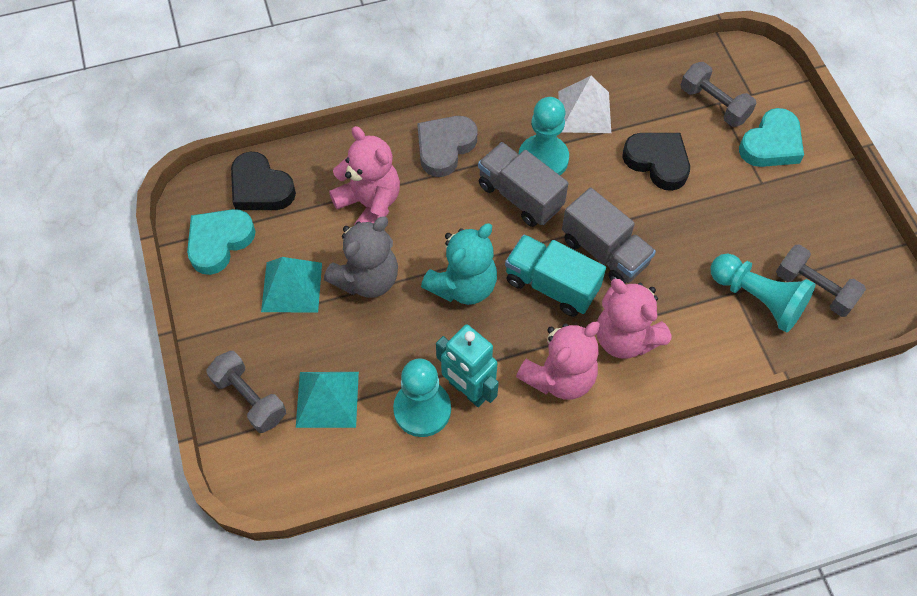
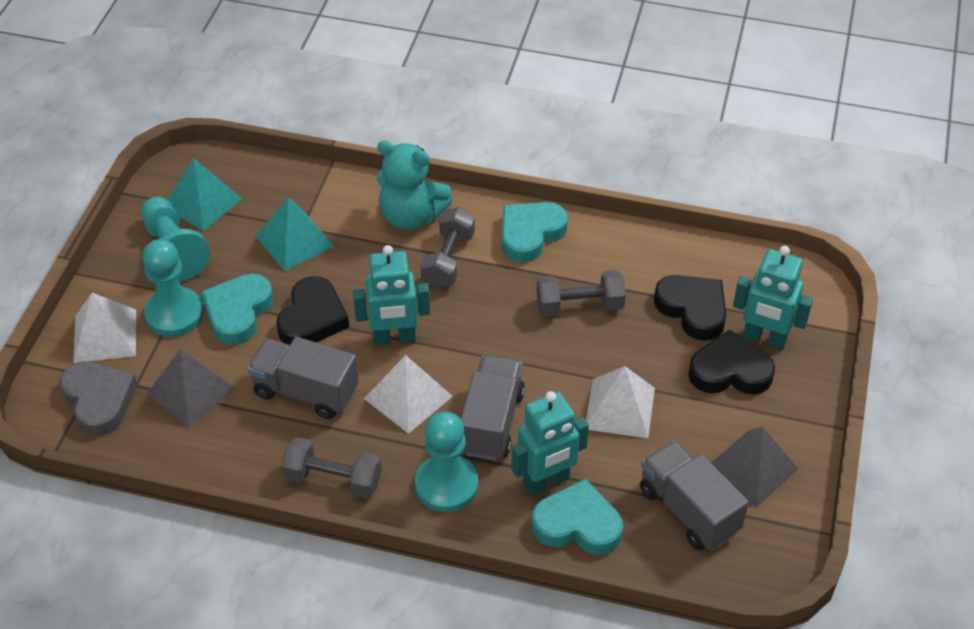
black heart: [231,151,296,210] [622,133,690,191] = 2 -> [276,276,349,345] [654,275,726,341] [688,330,775,394] = 3
grey pyramid: none = 0 -> [146,349,236,427] [712,427,798,507] = 2
grey teddy bear: [324,216,398,298] = 1 -> none = 0
grey truck: [478,142,568,227] [562,188,656,284] = 2 -> [247,337,359,419] [460,355,525,461] [640,441,749,550] = 3
pink teddy bear: [329,126,400,225] [516,322,600,400] [597,279,671,359] = 3 -> none = 0
turquoise heart: [187,209,256,275] [739,108,804,167] = 2 -> [201,274,273,345] [502,202,568,263] [532,479,623,555] = 3
turquoise robot: [436,325,499,407] = 1 -> [353,245,430,346] [511,391,589,495] [733,246,813,350] = 3
turquoise truck: [505,235,606,317] = 1 -> none = 0
white pyramid: [558,76,611,133] = 1 -> [73,293,136,363] [364,355,453,434] [586,366,655,438] = 3

